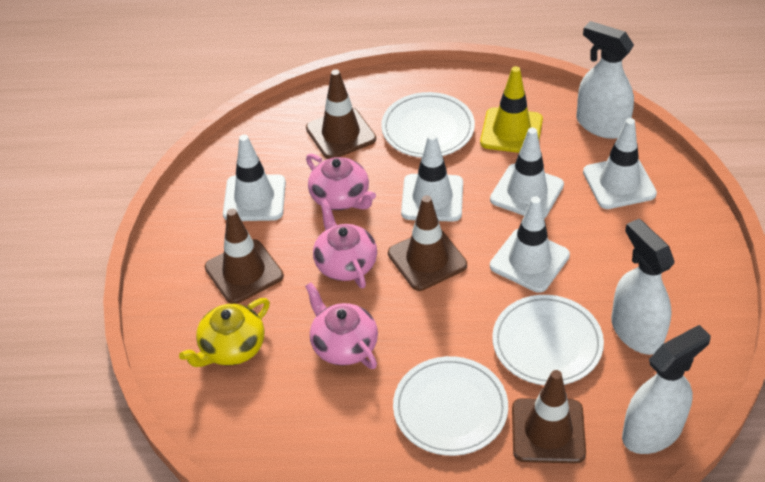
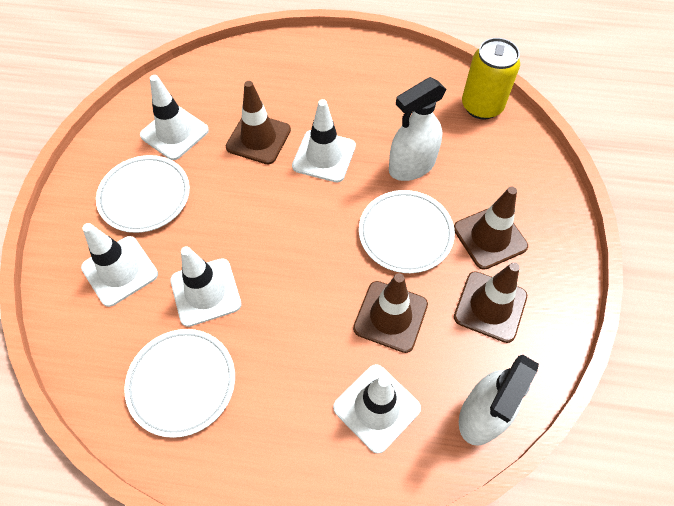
pink teapot: [305,283,378,369] [306,154,376,210] [313,199,377,289] = 3 -> none = 0
white spray bottle: [576,21,634,139] [611,219,674,355] [622,325,711,454] = 3 -> [389,77,447,181] [459,355,539,446] = 2
yellow can: none = 0 -> [462,38,520,120] = 1
yellow teapot: [179,298,270,367] = 1 -> none = 0
yellow traffic cone: [480,66,543,153] = 1 -> none = 0

